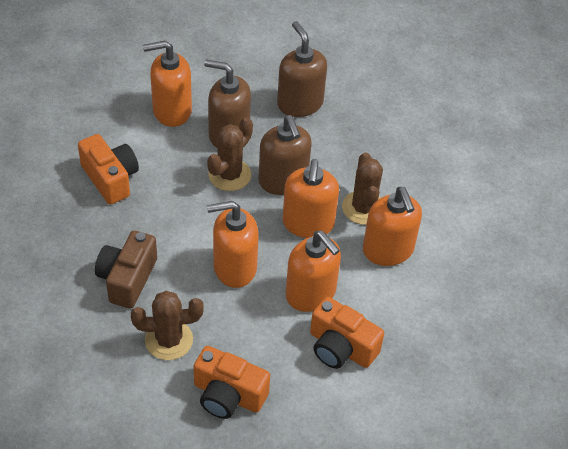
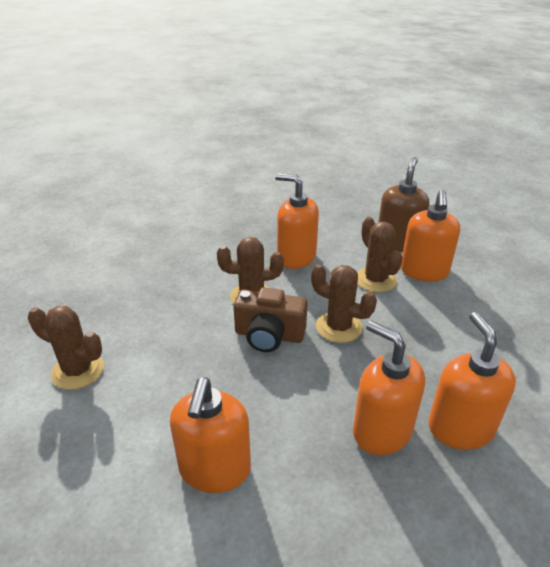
brown cactus: [131,291,204,360] [207,117,253,191] [342,153,383,225] = 3 -> [28,306,104,390] [217,237,284,304] [311,264,377,343] [357,217,403,292] = 4
brown soap dispenser: [204,59,251,148] [258,115,312,195] [277,21,327,117] = 3 -> [379,157,429,252] = 1
orange camera: [78,134,139,205] [194,346,270,419] [310,297,384,369] = 3 -> none = 0

